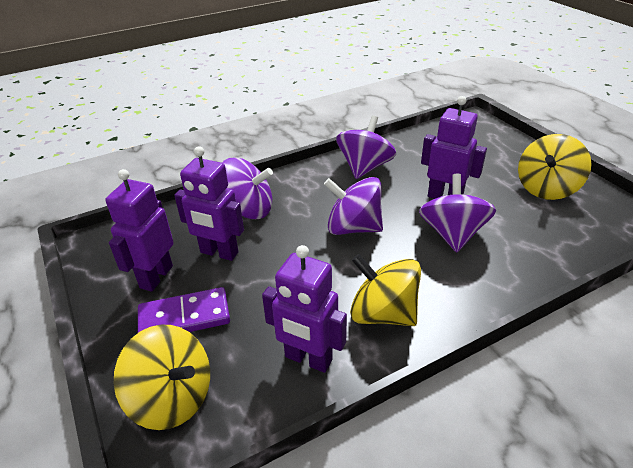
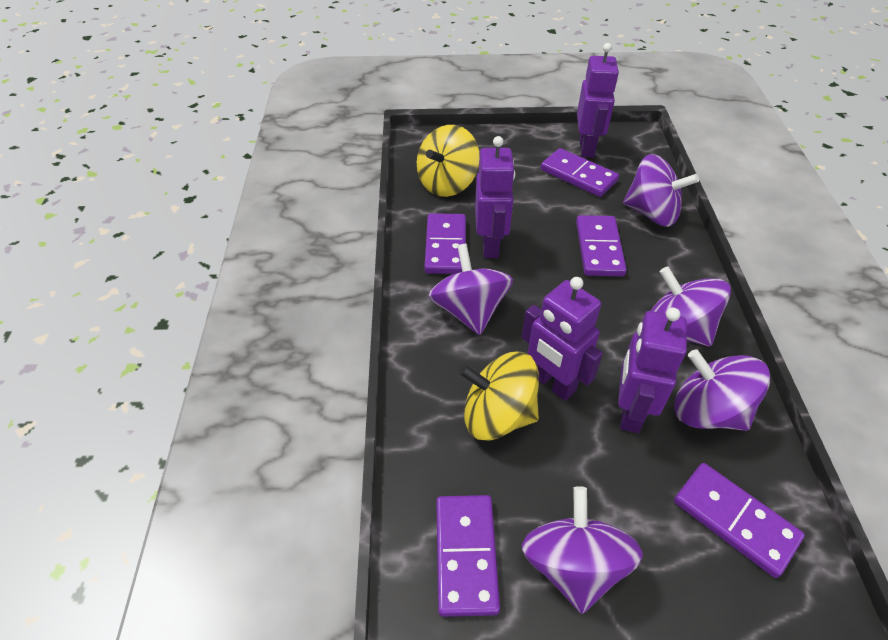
purple domino: [138,287,230,333] = 1 -> [424,213,466,274] [436,495,500,617] [541,148,619,197] [576,215,627,276] [674,463,805,578] = 5
purple spinning top: [222,158,273,219] [324,177,383,235] [336,115,396,179] [419,174,496,252] = 4 -> [428,244,513,335] [522,486,643,614] [623,154,699,227] [651,266,731,346] [674,349,770,431] = 5
yellow spinning top: [114,325,210,430] [350,254,421,326] [518,134,592,200] = 3 -> [417,125,480,197] [459,352,539,441] = 2

